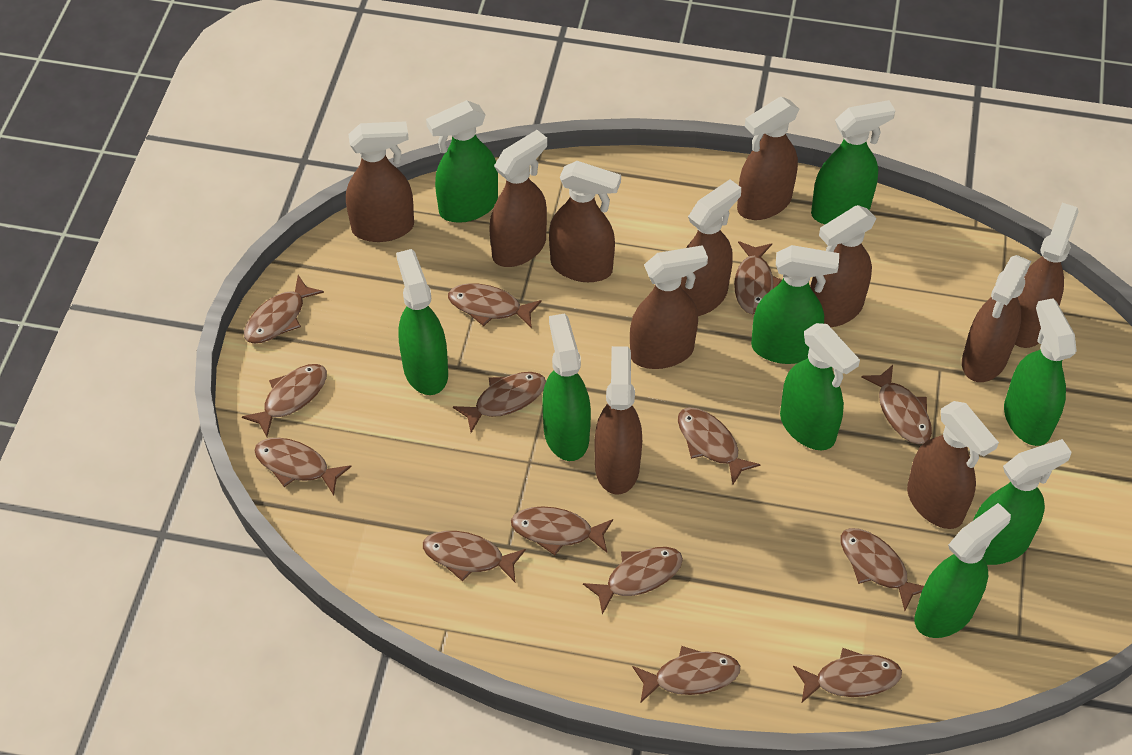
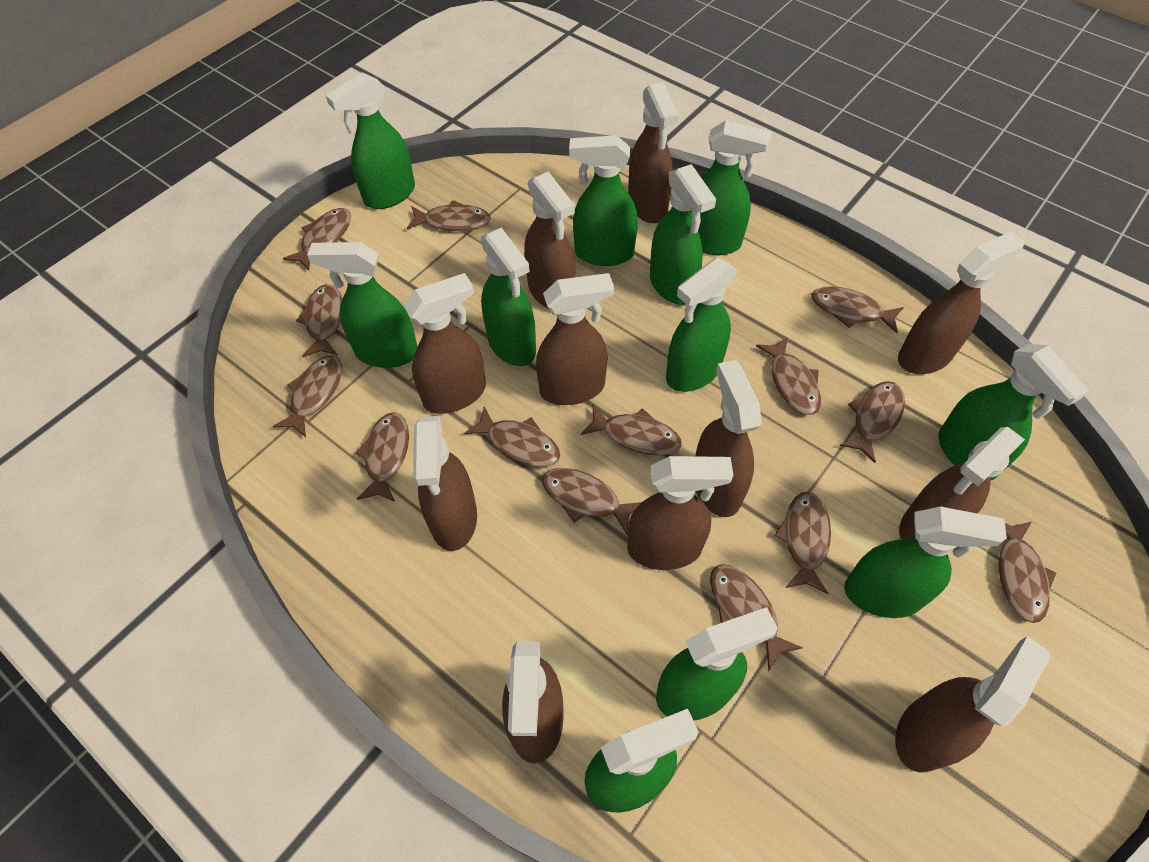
green spray bottle: [396,249,448,395] [426,100,498,223] [542,313,591,461] [751,245,839,364] [780,323,860,450] [811,100,895,224] [915,503,1011,638] [973,439,1072,565] [1004,298,1077,446] = 9 -> [307,242,418,368] [325,72,415,209] [481,228,536,366] [569,135,638,266] [585,709,698,812] [650,164,716,305] [656,607,778,721] [666,258,738,392] [698,120,772,255] [844,506,1007,618] [938,344,1089,480] = 11

